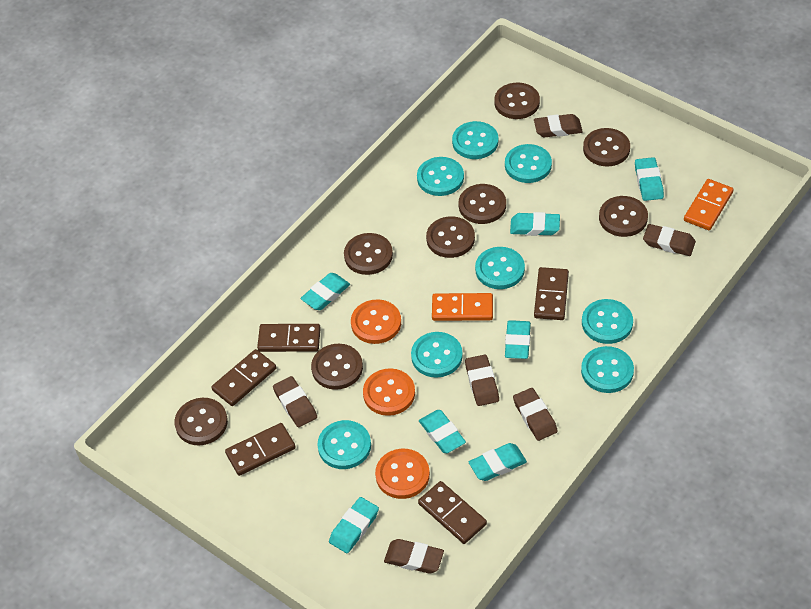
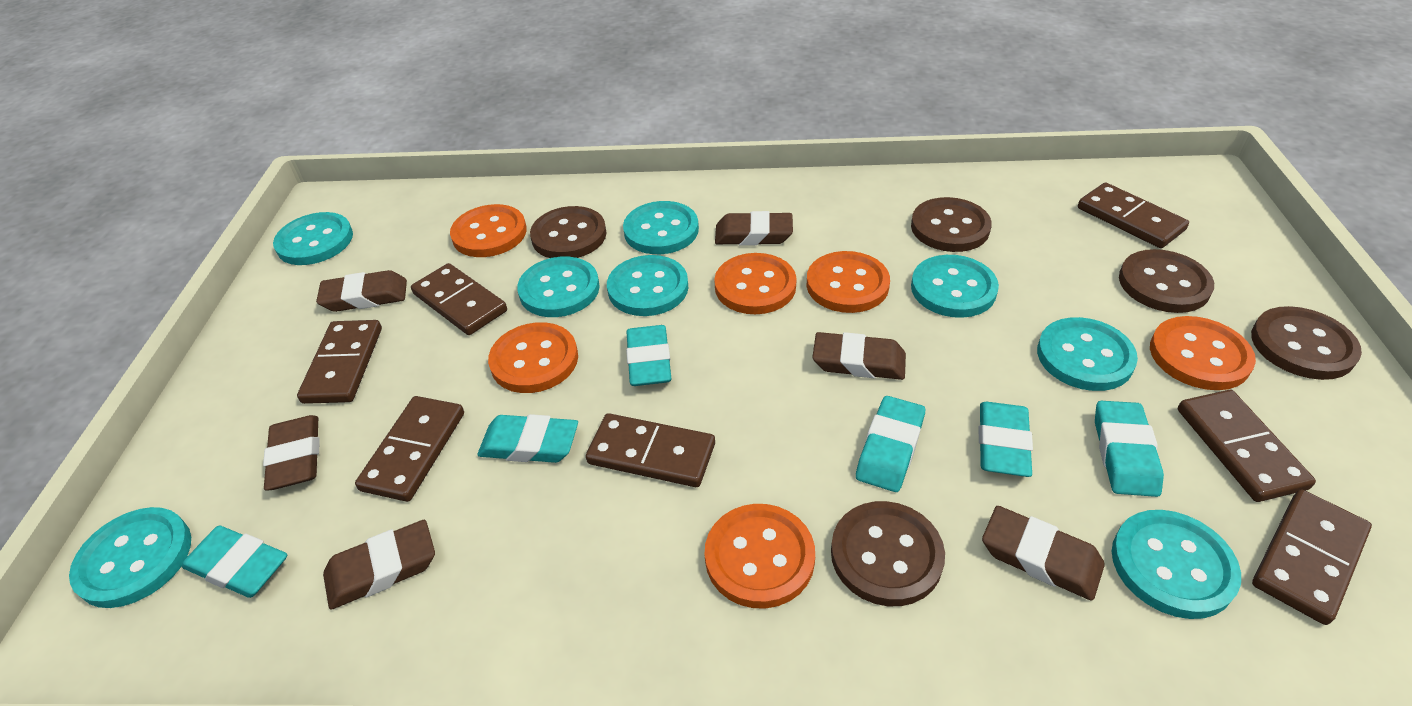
brown button: [174,398,228,445] [311,344,363,390] [344,233,393,275] [426,216,475,258] [458,184,506,224] [494,82,540,119] [583,128,630,166] [599,196,648,237] = 8 -> [530,206,606,258] [831,501,945,606] [911,197,992,252] [1119,249,1214,313] [1251,306,1362,380] = 5
brown domino: [211,349,276,406] [225,423,296,476] [257,324,321,352] [418,481,487,544] [534,267,569,320] = 5 -> [297,320,382,404] [355,396,464,502] [411,263,507,335] [586,413,715,487] [1078,182,1189,248] [1178,390,1316,502] [1252,490,1372,625] = 7
orange button: [351,299,401,344] [363,368,415,416] [375,449,430,499] = 3 -> [450,204,527,257] [488,322,578,393] [705,504,815,609] [714,253,797,314] [807,251,890,313] [1150,316,1256,390] = 6
orange domino: [432,293,493,321] [684,179,733,230] = 2 -> none = 0
turquoise eraser: [300,273,350,310] [329,497,379,553] [419,410,466,453] [469,443,527,481] [505,320,531,359] [510,212,560,236] [635,157,664,201] = 7 -> [182,526,287,598] [477,414,578,463] [626,325,672,386] [856,396,925,492] [979,402,1033,477] [1095,401,1164,497] = 6

